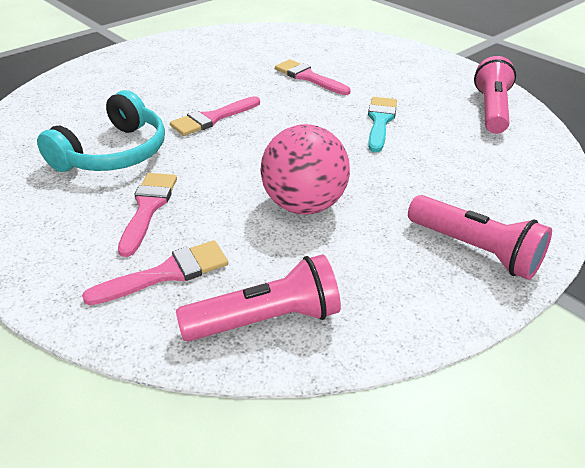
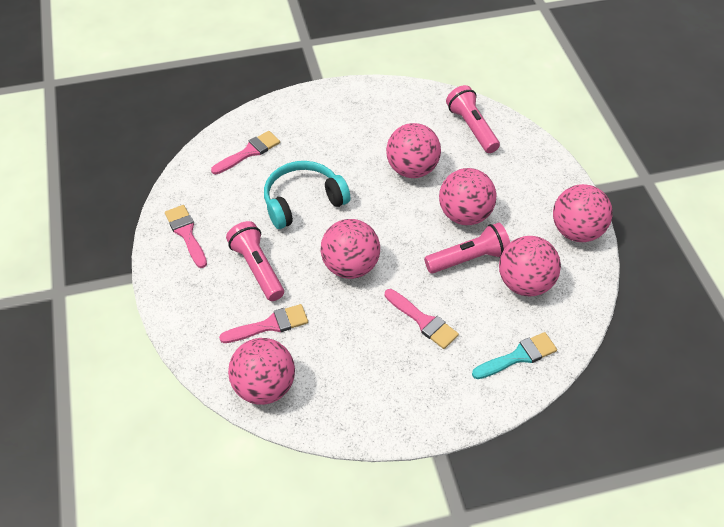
pink ball: [260,124,350,215] = 1 -> [228,338,295,405] [320,219,380,279] [386,123,441,178] [439,168,497,225] [499,236,561,297] [553,184,613,242] = 6

